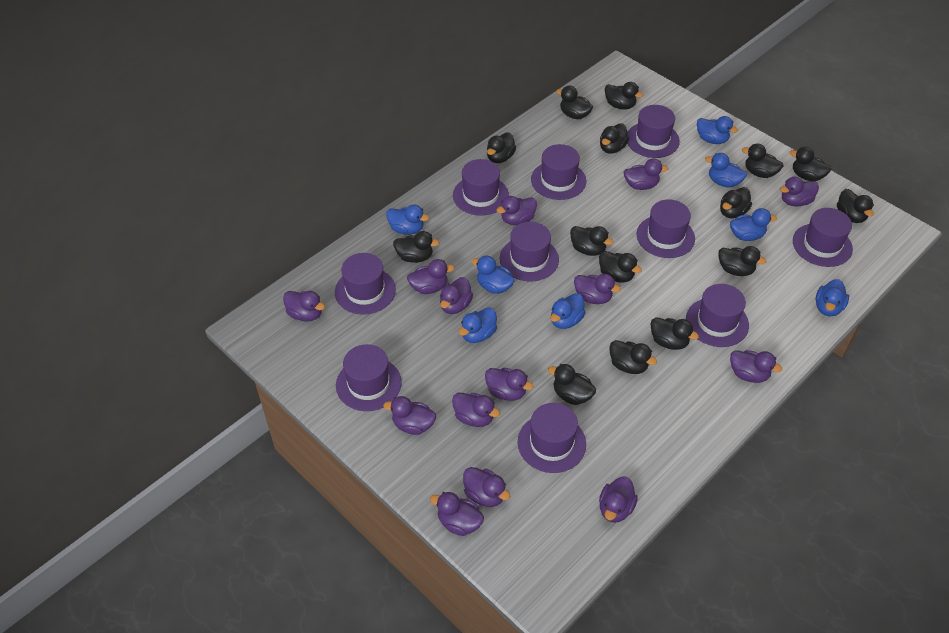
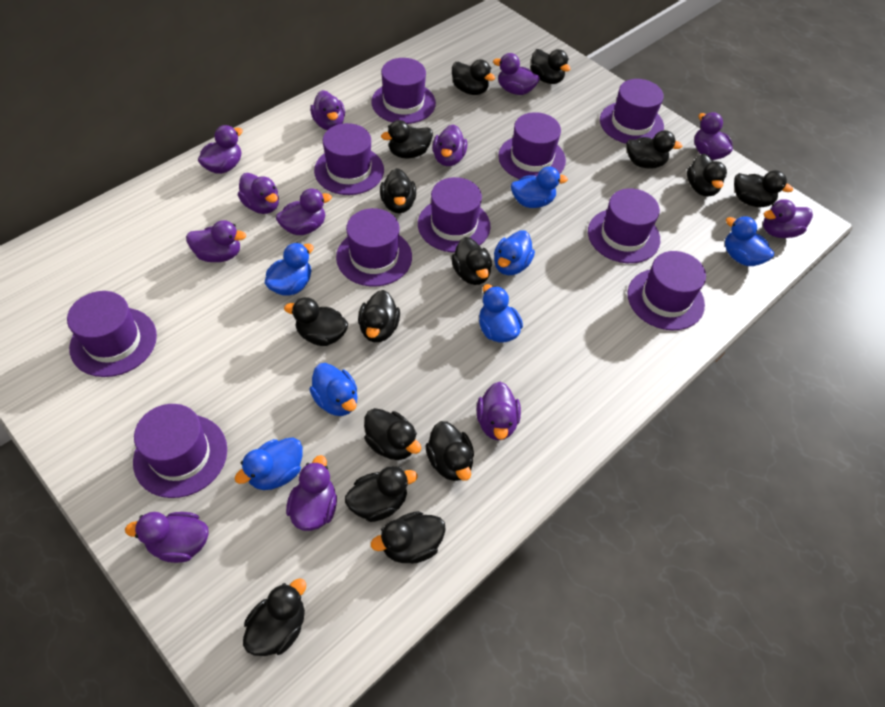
blue duck: [386,205,429,235] [459,307,497,343] [472,256,515,294] [550,293,586,329] [697,116,738,144] [705,153,747,188] [730,208,777,241] [816,279,849,316] = 8 -> [235,437,302,490] [265,243,314,296] [309,363,358,416] [479,284,523,342] [494,231,535,275] [511,167,568,208] [725,216,774,266] = 7
purple duck: [283,291,325,322] [383,396,436,435] [407,259,455,294] [430,492,484,536] [440,277,473,314] [452,393,500,427] [463,467,510,507] [485,368,533,401] [496,196,537,225] [574,274,621,304] [599,476,638,523] [624,158,669,190] [730,350,782,383] [780,177,819,206] = 14 -> [125,512,209,563] [186,220,246,262] [198,125,243,174] [238,173,279,214] [276,189,332,235] [286,455,337,531] [310,90,345,130] [432,124,467,166] [476,382,521,440] [493,53,540,95] [694,112,733,160] [763,199,813,238] = 12

